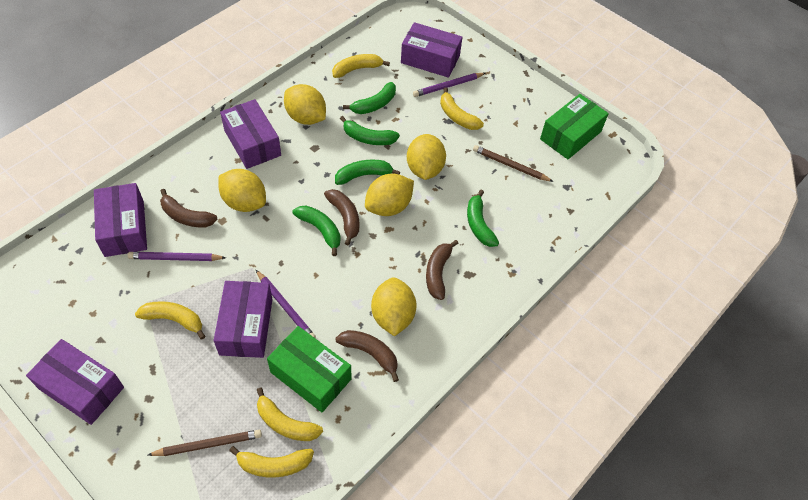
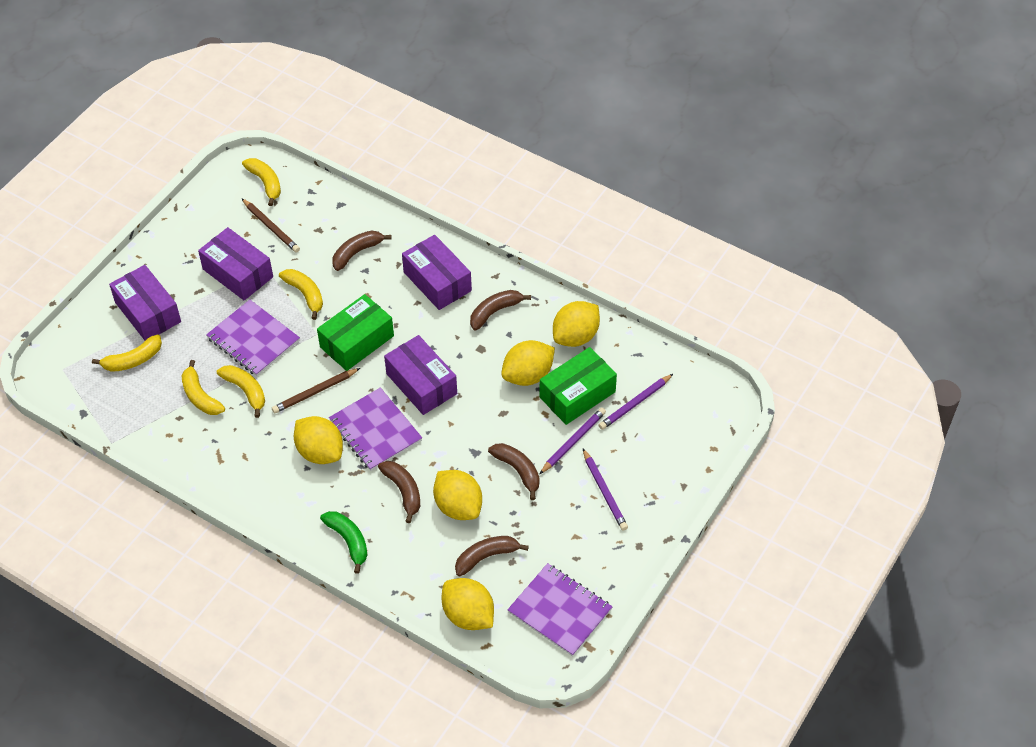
brown banana: [160,189,218,227] [324,189,359,245] [335,330,399,382] [426,240,459,300] = 4 -> [332,231,392,271] [378,461,420,523] [455,536,529,577] [470,290,531,330] [488,443,540,500] = 5
green banana: [292,206,341,256] [335,160,400,185] [340,116,400,145] [343,82,396,114] [467,190,499,247] = 5 -> [320,511,368,574] = 1
purple box: [26,339,124,425] [94,183,147,257] [214,281,273,358] [220,99,281,169] [401,22,463,78] = 5 -> [109,265,181,341] [198,227,273,300] [384,335,457,415] [402,235,472,310] = 4
purple notebook: none = 0 -> [206,299,300,376] [329,387,422,471] [507,563,612,656] = 3

